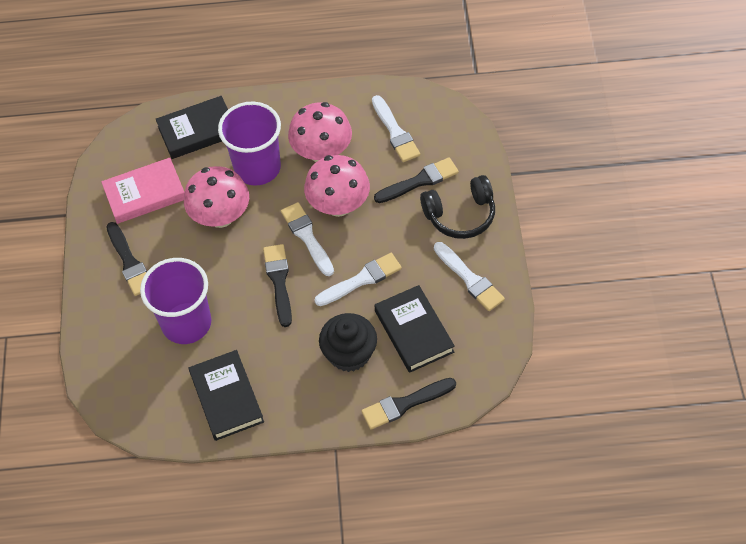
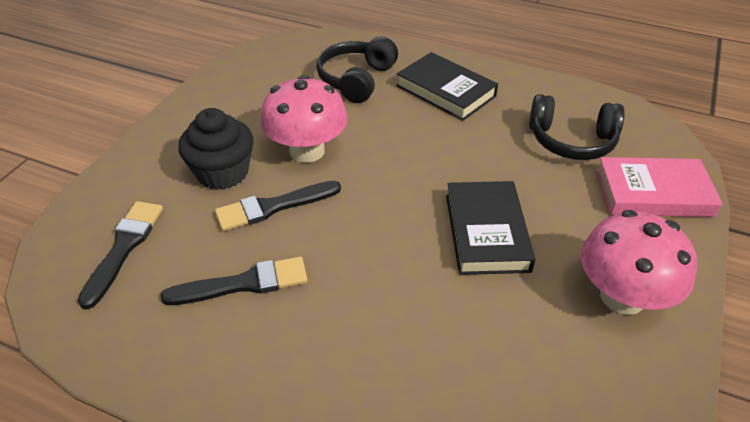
black book: [156,96,228,159] [188,350,264,441] [374,285,455,373] = 3 -> [396,52,498,121] [446,181,535,275] = 2
black brush: [106,222,147,296] [263,244,292,327] [362,378,456,429] [374,157,459,203] = 4 -> [78,201,163,309] [161,257,308,305] [215,181,341,231] = 3
black headphones: [420,175,495,239] = 1 -> [316,37,398,103] [529,94,625,160] = 2
pink mushroom: [184,166,249,228] [288,102,352,162] [304,155,370,217] = 3 -> [260,75,348,163] [581,210,697,315] = 2
purple cup: [140,258,211,344] [218,102,281,186] = 2 -> none = 0
white brush: [281,202,334,276] [315,253,402,306] [372,95,420,162] [434,242,505,311] = 4 -> none = 0

